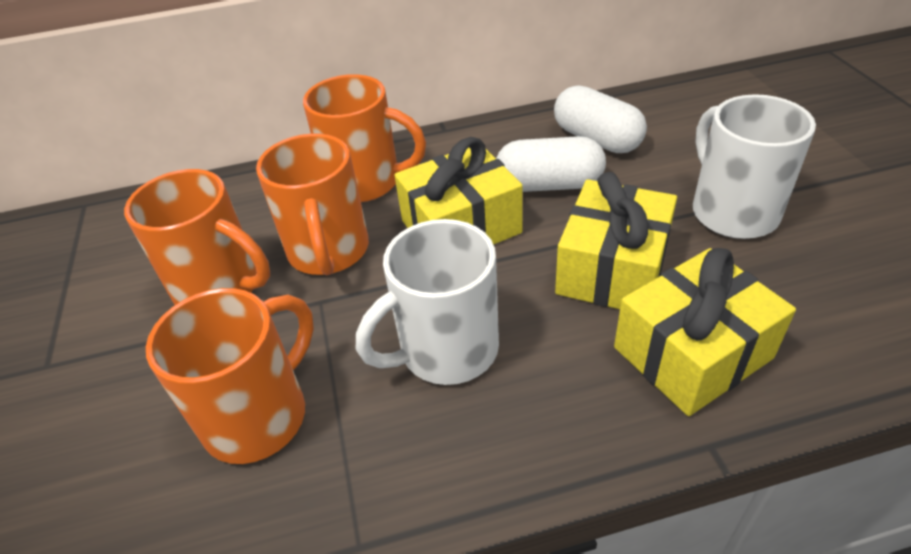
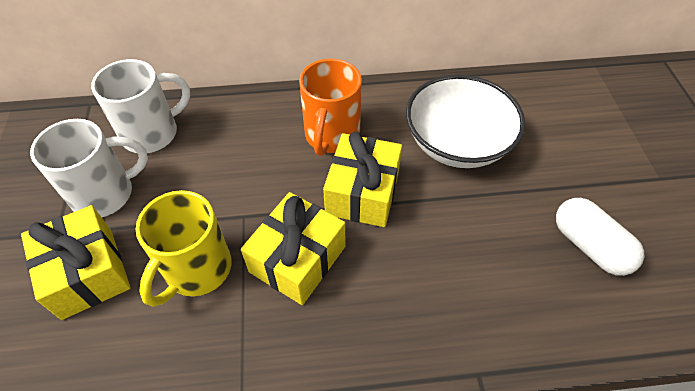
orange mug: [124,169,270,305] [146,288,314,464] [256,134,369,275] [303,74,426,202] = 4 -> [299,59,362,156] = 1
white bowl: none = 0 -> [406,75,525,168] = 1
white capsule: [496,136,606,192] [554,85,647,153] = 2 -> [556,198,644,276] = 1
yellow mug: none = 0 -> [136,190,231,307] = 1

